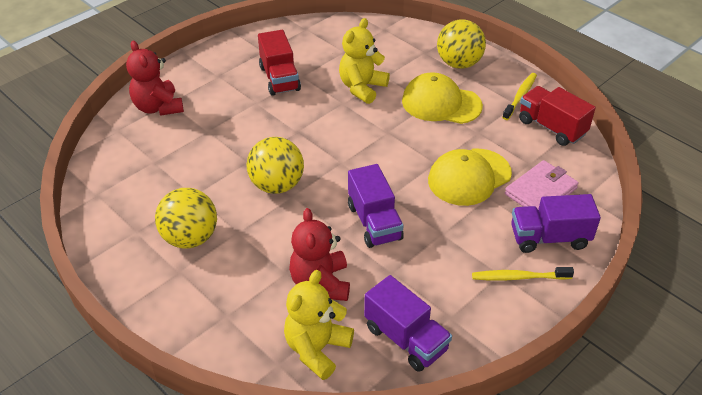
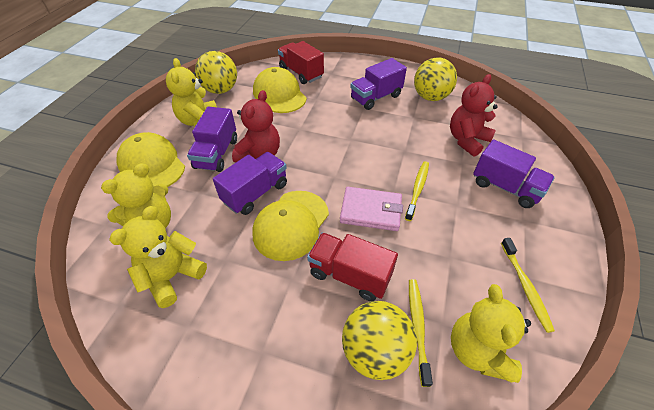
purple truck: [348,164,404,248] [364,275,452,372] [511,194,601,253] = 3 -> [187,107,237,172] [213,152,287,215] [350,58,407,110] [473,139,555,208] = 4
yellow cap: [402,73,483,124] [428,149,512,206] = 2 -> [116,132,185,187] [252,191,329,261] [253,67,307,113] = 3
yellow teddy bear: [284,270,354,380] [339,18,390,104] = 2 -> [101,163,171,228] [109,206,207,308] [166,58,217,127] [451,284,531,383] = 4
yellow toothbrush: [472,267,574,281] [502,73,537,120] = 2 -> [405,161,429,221] [409,279,433,387] [501,238,555,333] = 3

